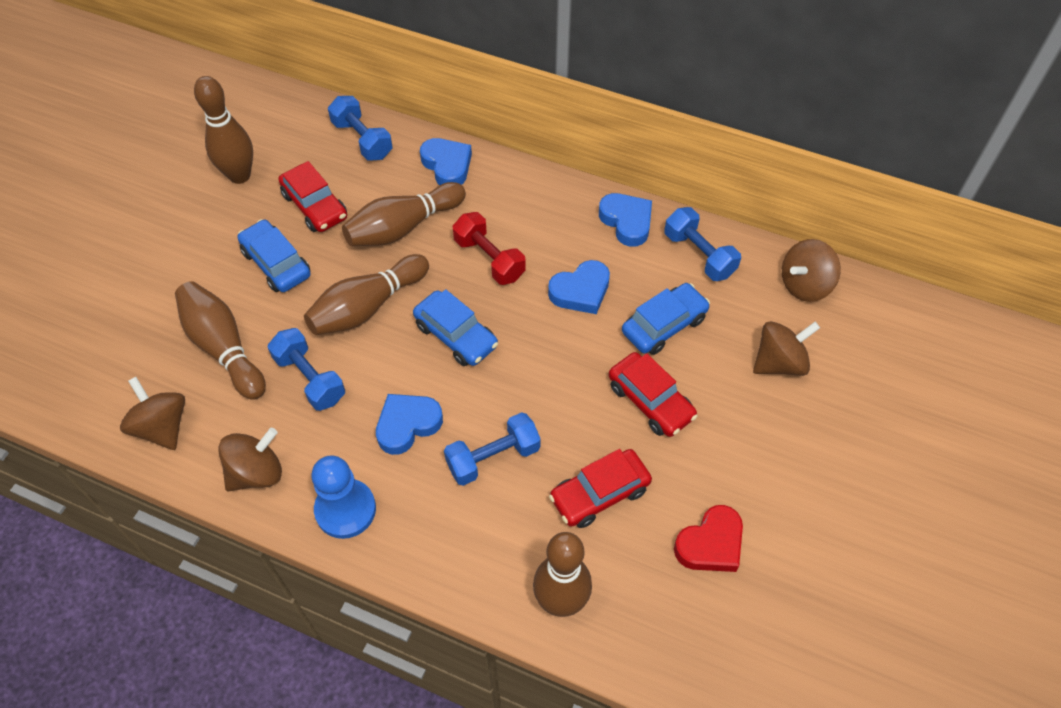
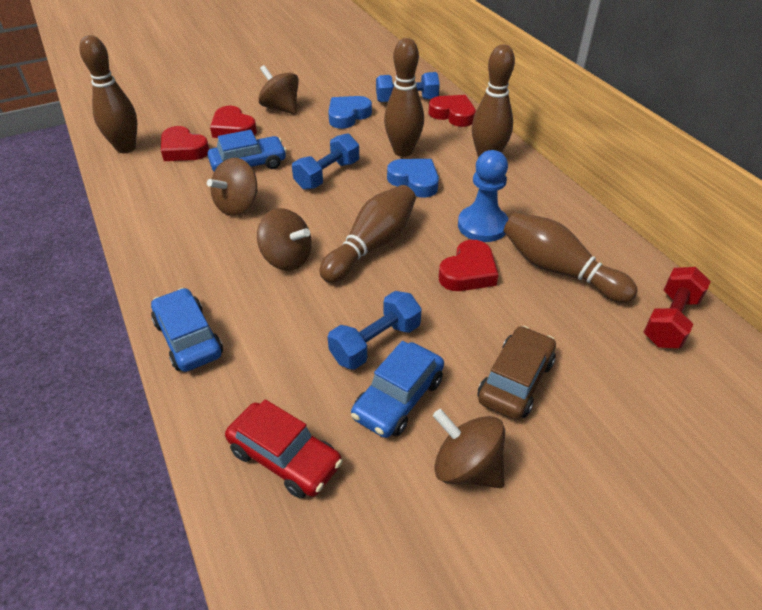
blue dumbbell: [268,328,345,411] [328,96,393,161] [444,412,541,486] [664,207,741,281] = 4 -> [292,133,359,190] [328,291,422,370] [376,72,440,102] = 3
blue heart: [376,394,443,455] [420,138,472,185] [548,260,610,314] [599,193,652,247] = 4 -> [328,96,372,129] [387,159,439,198] = 2
brown car: none = 0 -> [478,326,556,420] = 1
red car: [278,161,347,232] [549,449,652,528] [609,352,697,437] = 3 -> [225,399,343,499] = 1
red heart: [674,505,743,572] = 1 -> [161,126,209,161] [210,106,257,138] [429,95,476,127] [439,240,498,291] = 4

